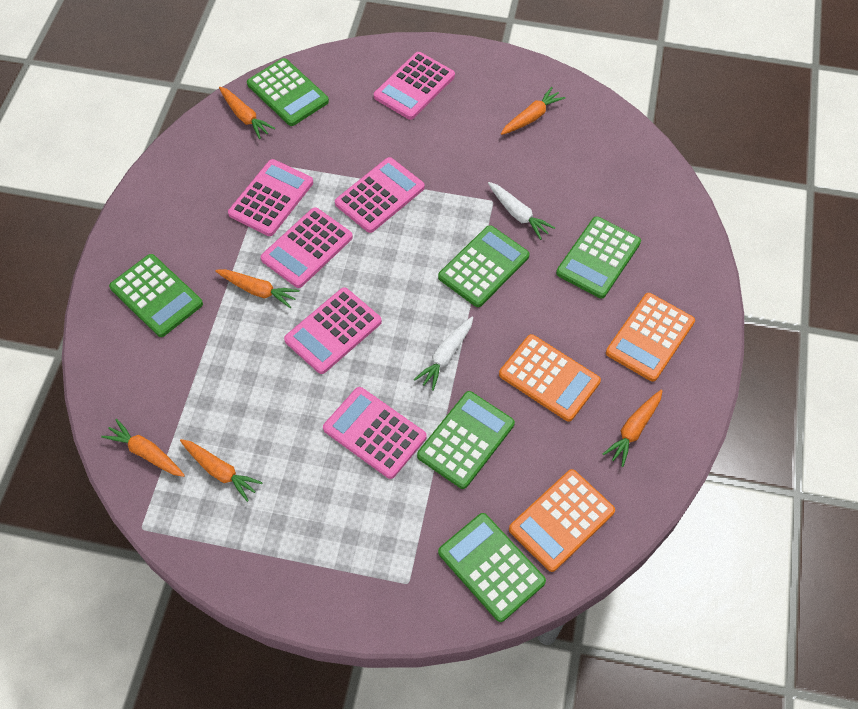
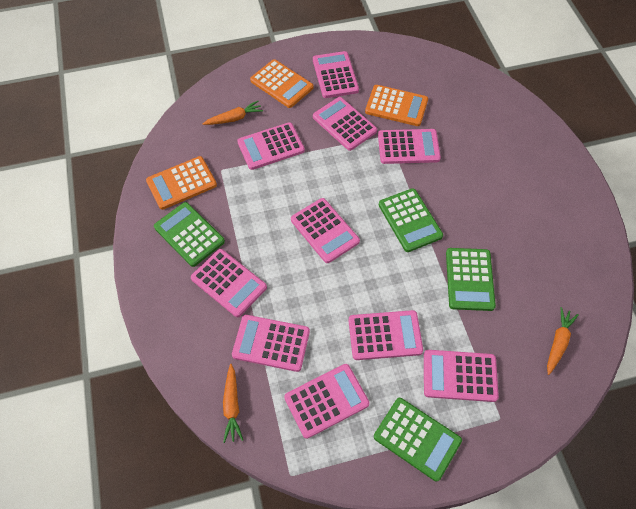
green calculator: [109,254,203,337] [247,58,329,126] [417,391,515,489] [438,225,530,307] [438,513,546,622] [556,216,641,299] = 6 -> [154,202,225,267] [374,398,462,481] [379,188,443,252] [446,248,496,311] = 4
orange carrot: [101,419,185,477] [180,439,263,502] [215,269,300,308] [219,87,276,139] [501,87,566,135] [603,390,663,467] = 6 -> [203,101,263,125] [223,364,243,443] [547,307,579,375] = 3
pink calculator: [228,159,313,236] [261,207,353,288] [284,287,382,374] [323,387,427,479] [335,157,425,233] [374,52,455,120] = 6 -> [191,249,267,317] [232,315,310,372] [237,122,305,170] [284,364,370,439] [291,198,360,263] [313,51,359,98] [313,97,377,151] [348,310,423,360] [378,129,441,164] [424,350,499,402] = 10
white carrot: [414,317,473,391] [488,182,555,240] = 2 -> none = 0

